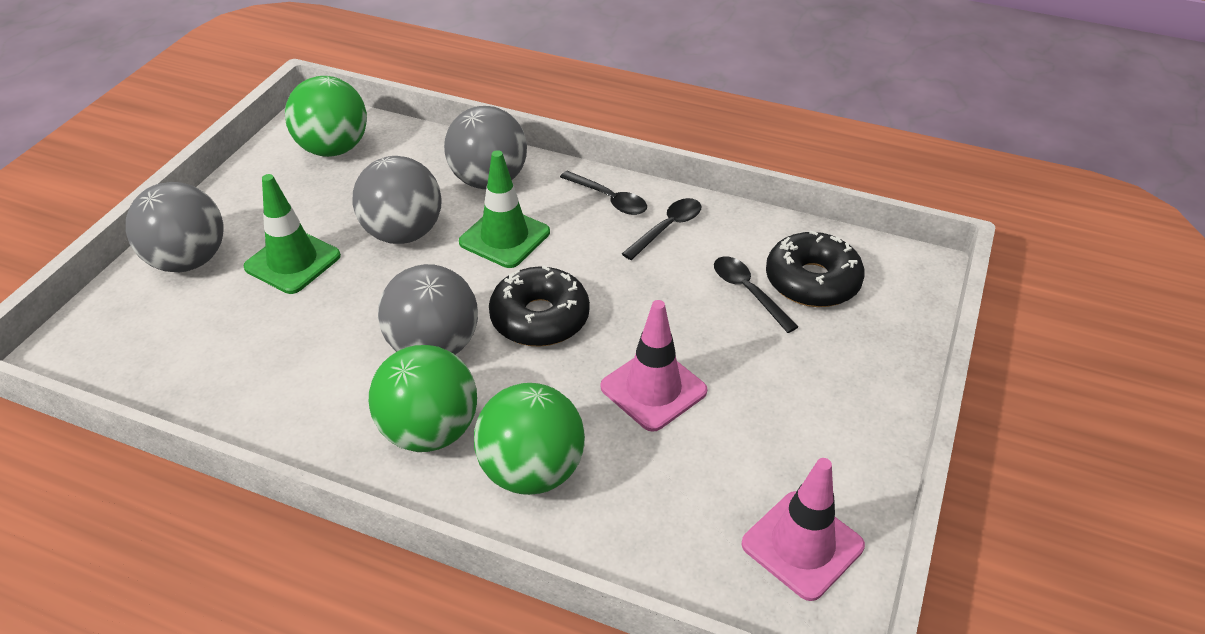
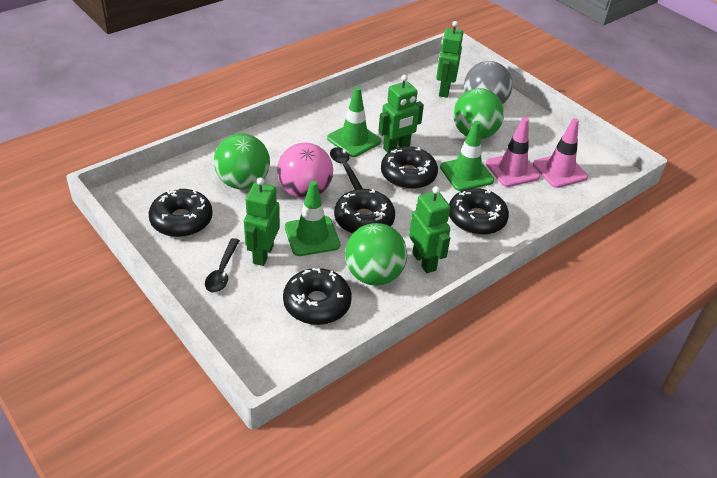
black donut: [489,265,590,347] [766,230,865,307] = 2 -> [149,188,213,237] [283,268,352,325] [334,189,395,234] [381,146,438,189] [449,188,509,235] = 5
black spoon: [560,171,647,215] [622,198,701,260] [714,256,798,333] = 3 -> [205,238,240,292] [330,147,363,190] = 2
green robot: none = 0 -> [244,177,280,266] [378,75,424,153] [409,186,450,273] [436,21,463,98] = 4
green traffic cone: [243,174,341,294] [459,150,550,268] = 2 -> [285,181,340,256] [327,87,381,157] [440,121,494,191] = 3
grey ball: [126,182,224,272] [353,156,442,244] [378,264,478,355] [444,106,527,189] = 4 -> [464,61,512,104] = 1
pink ball: none = 0 -> [277,143,333,199] = 1

